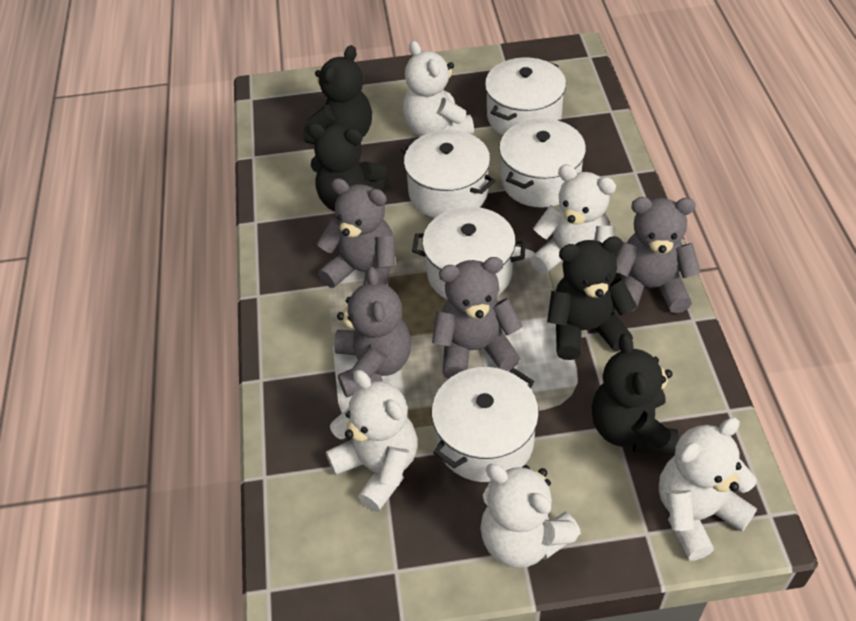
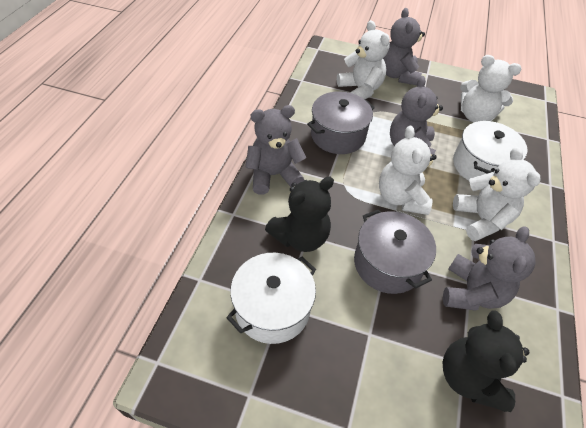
black teddy bear: [304,45,372,144] [307,123,388,212] [547,236,637,360] [592,333,679,455] = 4 -> [265,176,334,252] [442,311,529,412] = 2
grey pot: none = 0 -> [307,91,375,154] [354,210,436,294] = 2
white pot: [401,130,495,218] [412,207,526,300] [431,367,539,482] [485,57,566,135] [499,118,586,208] = 5 -> [226,253,316,344] [453,121,527,181] = 2
white teddy bear: [326,370,417,512] [403,41,474,137] [480,464,581,568] [530,164,616,274] [659,417,757,561] = 5 -> [337,20,390,99] [379,126,437,215] [453,147,540,241] [460,55,522,122] = 4

